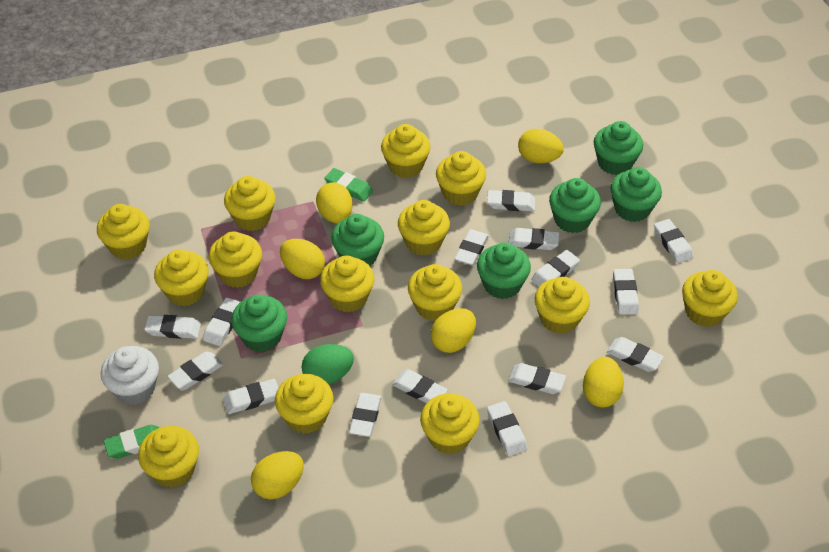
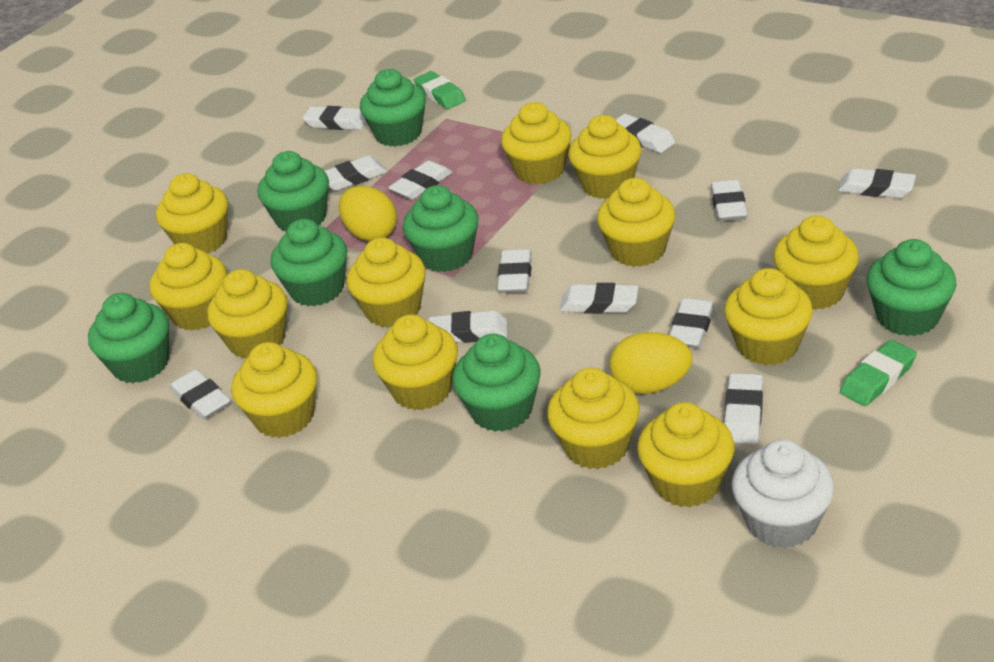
green cupcake: [231,295,287,352] [331,214,384,266] [477,242,531,299] [549,178,601,233] [594,121,643,175] [610,167,662,222] = 6 -> [88,293,169,383] [257,151,329,232] [271,219,347,306] [360,69,426,147] [403,185,479,272] [452,334,541,432] [866,239,957,336] = 7
green egg: [302,344,354,385] = 1 -> none = 0
white eraser: [145,315,201,339] [167,352,223,390] [203,297,240,346] [223,379,278,414] [349,393,381,437] [392,369,448,403] [455,229,489,265] [487,190,535,211] [487,401,527,456] [508,363,566,394] [509,228,559,250] [531,250,580,287] [607,337,664,372] [613,269,639,314] [654,219,693,263] = 15 -> [169,369,231,419] [303,106,366,130] [325,156,387,191] [388,160,453,200] [429,311,507,343] [497,249,532,293] [560,283,639,314] [616,114,675,153] [669,298,715,348] [711,180,747,221] [724,373,763,444] [838,168,916,198] = 12
yellow cupcake: [97,204,150,259] [138,426,199,488] [154,249,209,306] [208,231,262,288] [224,176,276,231] [275,374,334,434] [320,255,375,312] [381,124,431,178] [398,200,450,256] [408,264,462,321] [420,393,480,454] [436,151,486,206] [535,277,590,334] [682,270,738,327] = 14 -> [149,243,227,331] [156,173,228,253] [207,269,287,359] [231,342,317,438] [347,237,426,328] [372,314,458,410] [501,102,572,184] [547,368,640,469] [568,115,641,199] [597,178,676,267] [637,402,734,508] [724,268,813,366] [773,216,859,310] = 13
yellow egg: [251,451,304,499] [280,239,325,279] [316,182,353,223] [431,308,476,353] [518,129,564,163] [583,357,624,407] = 6 -> [338,186,397,241] [610,332,692,394] = 2

